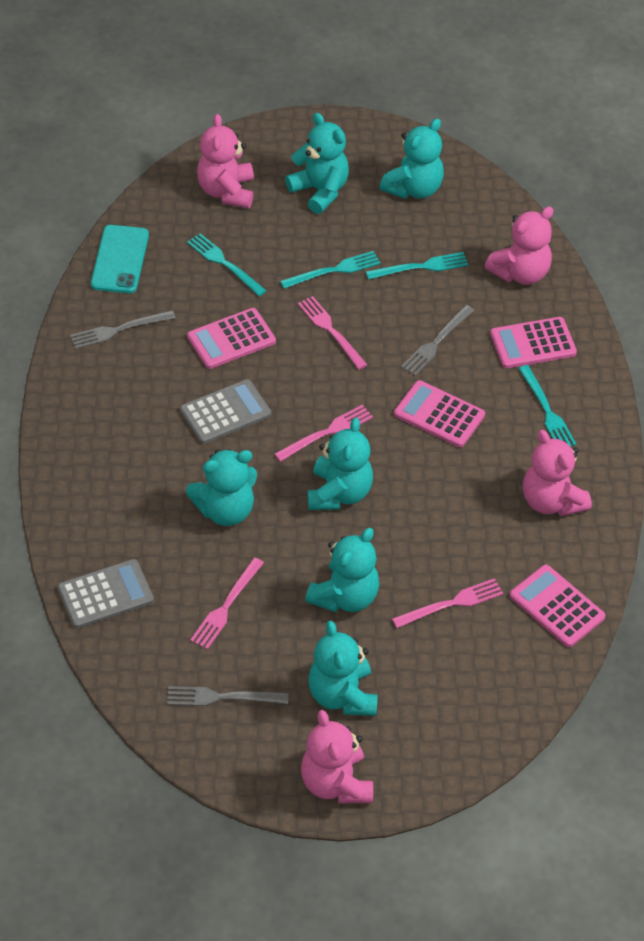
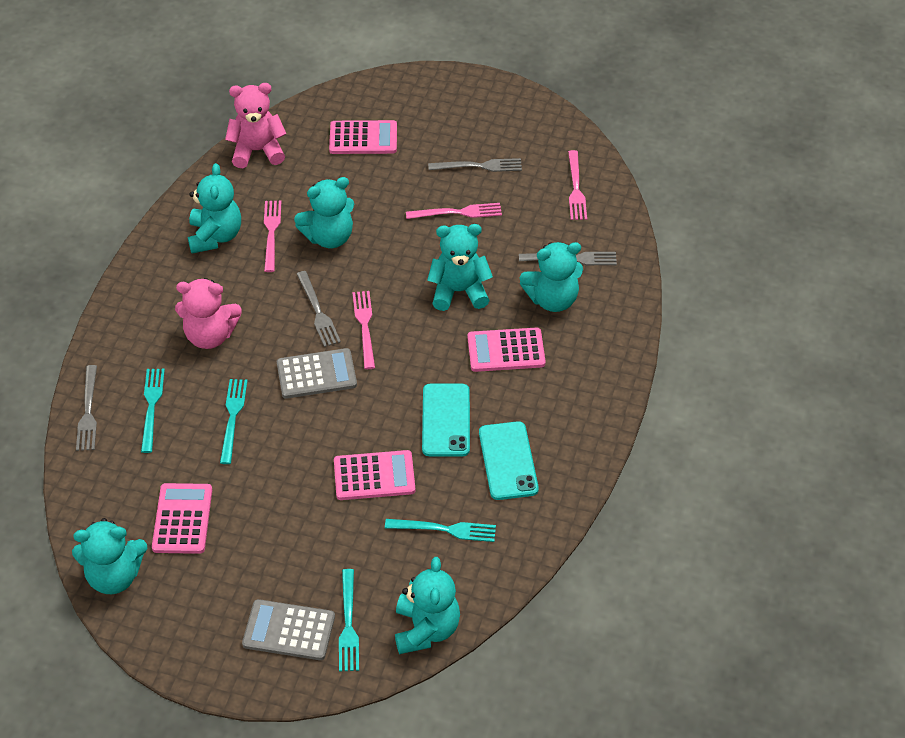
grey fork: [70,310,176,349] [167,686,288,706] [401,305,474,376] = 3 -> [76,365,97,451] [297,271,341,347] [428,158,522,172] [519,252,617,265] = 4
pink teddy bear: [197,114,254,209] [301,710,373,803] [484,206,554,285] [523,430,592,516] = 4 -> [175,278,242,349] [225,83,286,168] = 2
turquoise phone: [91,225,149,293] = 1 -> [422,384,470,456] [479,421,539,500] = 2

